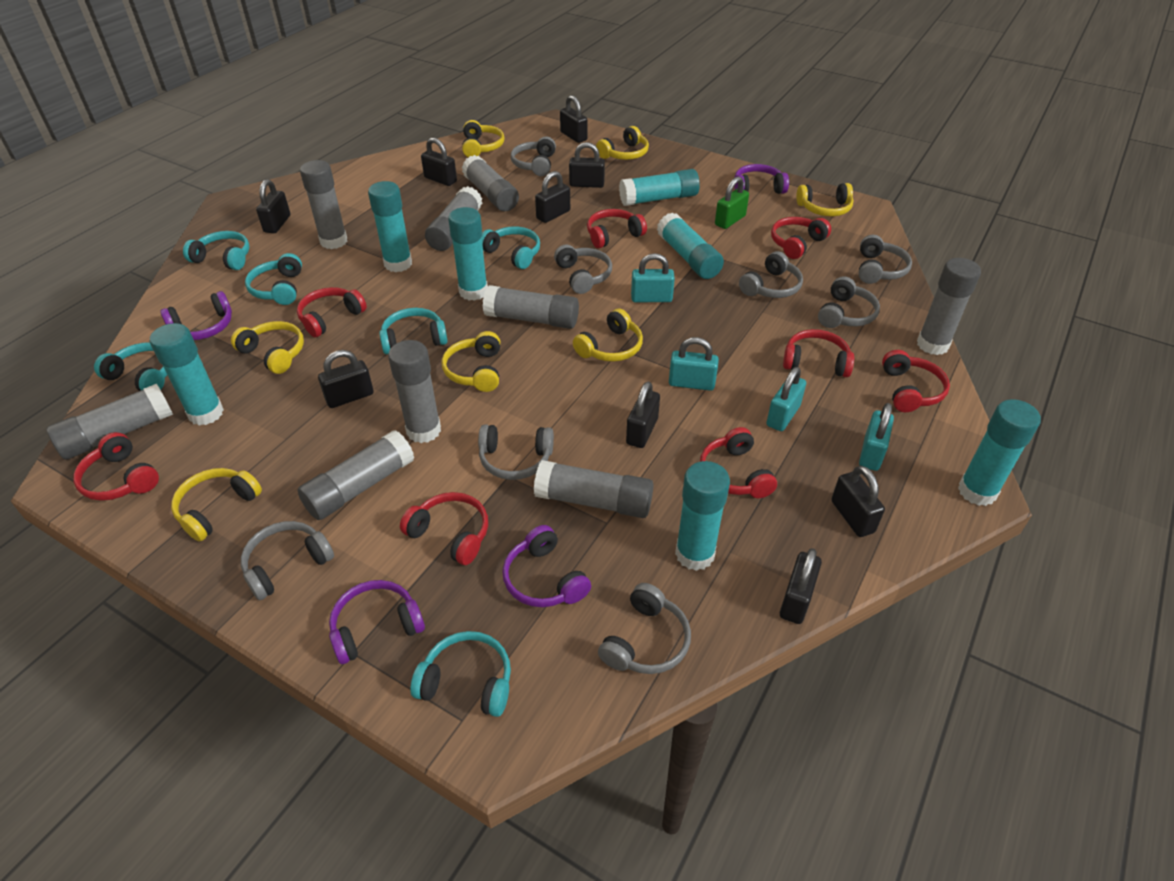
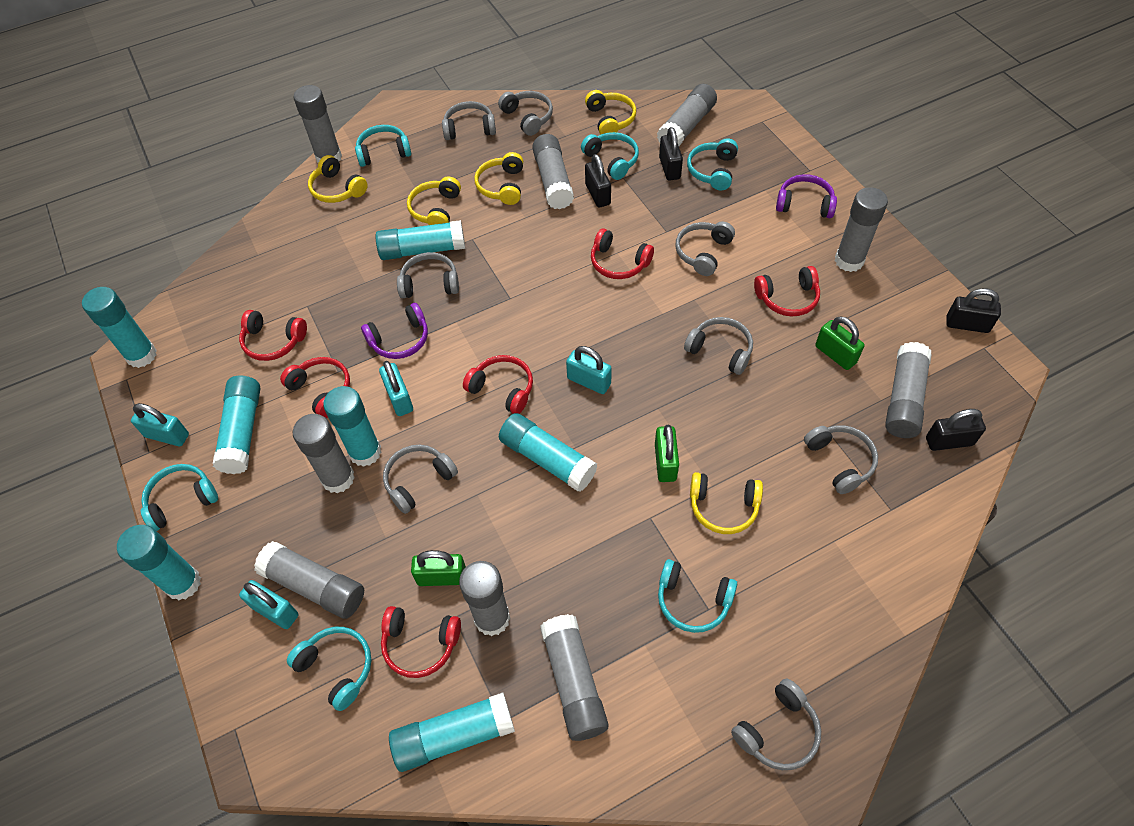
black padlock: [256,179,290,233] [318,350,374,408] [421,137,457,186] [535,171,570,223] [560,95,587,143] [569,142,605,188] [626,382,660,448] [780,548,822,624] [831,466,885,537] = 9 -> [585,154,611,208] [659,127,683,181] [926,409,986,451] [946,288,1001,333] = 4
green padlock: [715,176,749,229] = 1 -> [411,550,466,586] [655,425,679,482] [815,316,865,370] = 3
purple headphones: [160,291,232,340] [329,580,425,664] [502,525,591,607] [734,164,789,194] = 4 -> [361,303,428,359] [776,174,837,218] = 2
red headphones: [73,432,159,501] [297,287,367,337] [400,492,488,565] [587,209,647,248] [700,427,777,498] [771,217,831,259] [783,329,854,377] [882,350,950,412] = 8 -> [239,310,307,361] [280,357,350,418] [381,606,461,678] [463,355,533,414] [591,228,654,279] [754,266,820,316] = 6
yellow headphones: [171,468,262,541] [231,321,304,374] [442,331,500,392] [462,120,505,157] [573,309,643,362] [596,126,649,160] [796,183,854,216] = 7 -> [308,155,368,203] [407,177,461,225] [474,152,523,205] [585,90,636,135] [690,472,763,534] = 5

